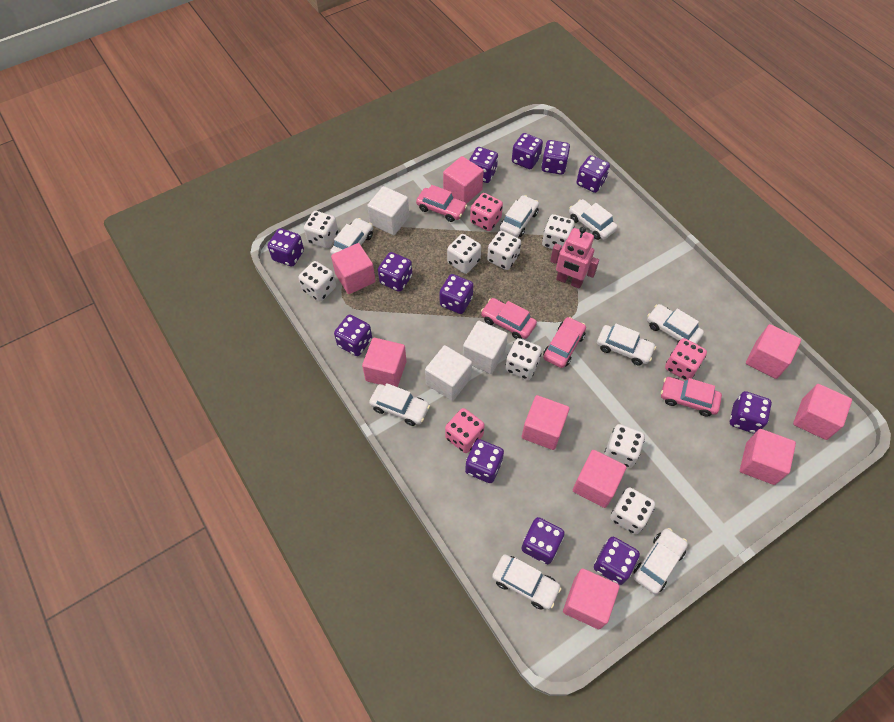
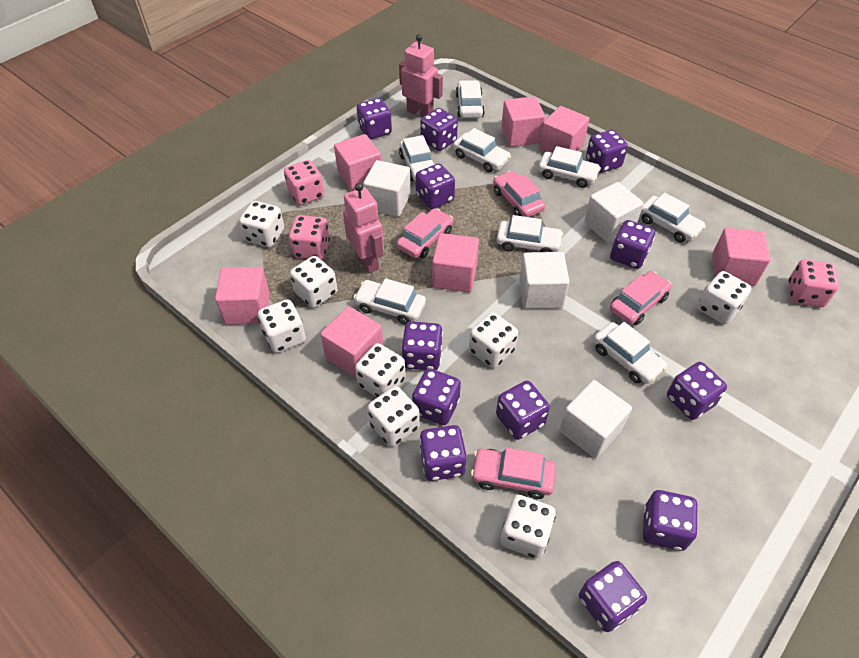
pink cube: [331,243,376,294] [362,338,406,387] [443,156,484,204] [522,395,570,450] [563,568,620,629] [573,450,627,508] [740,429,796,485] [746,324,801,379] [793,384,852,440] = 9 -> [215,267,270,325] [320,306,383,378] [334,134,381,191] [432,233,479,292] [501,96,545,147] [539,106,589,153] [712,228,771,286] = 7
pink robot: [550,227,599,289] = 1 -> [343,183,384,273] [399,34,443,117] = 2
white cube: [367,186,409,235] [425,345,472,401] [463,321,508,374] = 3 -> [363,160,411,217] [519,252,569,309] [559,380,632,458] [584,182,644,243] = 4

